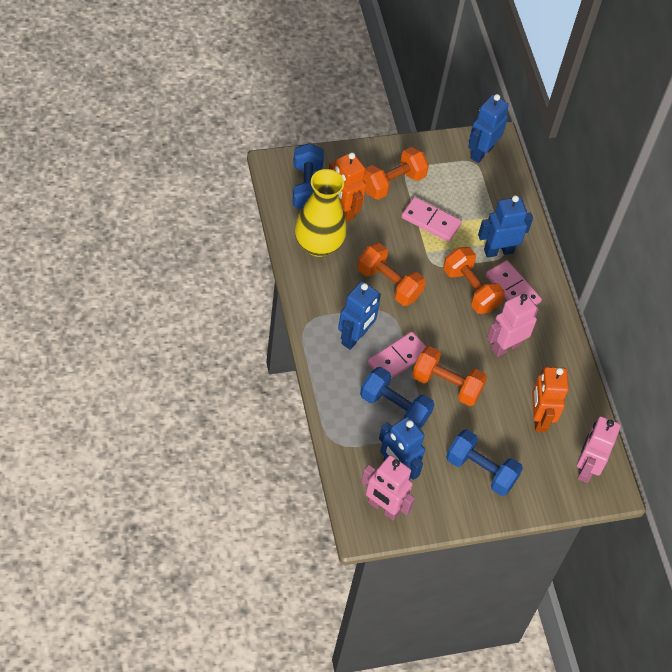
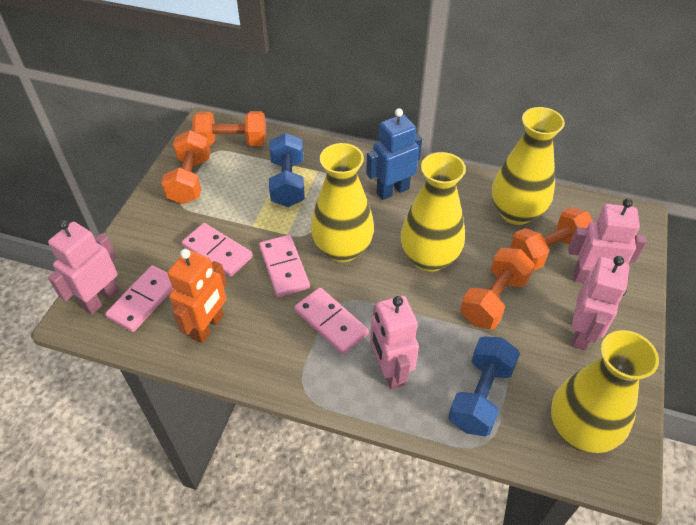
blue dumbbell: [292,143,324,209] [360,367,434,428] [446,429,523,496] = 3 -> [269,133,305,207] [448,337,520,437] = 2
blue robot: [338,281,381,350] [379,416,425,480] [468,94,509,163] [478,195,533,258] = 4 -> [366,108,422,200] = 1
orange robot: [329,152,366,222] [532,367,569,432] = 2 -> [168,249,227,343] = 1
pink domino: [368,331,426,379] [401,197,462,242] [486,260,542,305] = 3 -> [105,265,173,332] [182,223,253,277] [259,235,310,297] [294,287,369,354] = 4
pink robot: [361,455,415,521] [487,293,539,357] [577,416,621,483] = 3 -> [48,220,119,314] [370,296,419,390] [568,198,647,283] [572,256,630,350] = 4
yellow vase: [295,169,347,257] = 1 -> [311,143,374,262] [401,152,466,272] [492,107,565,225] [550,330,659,454] = 4

